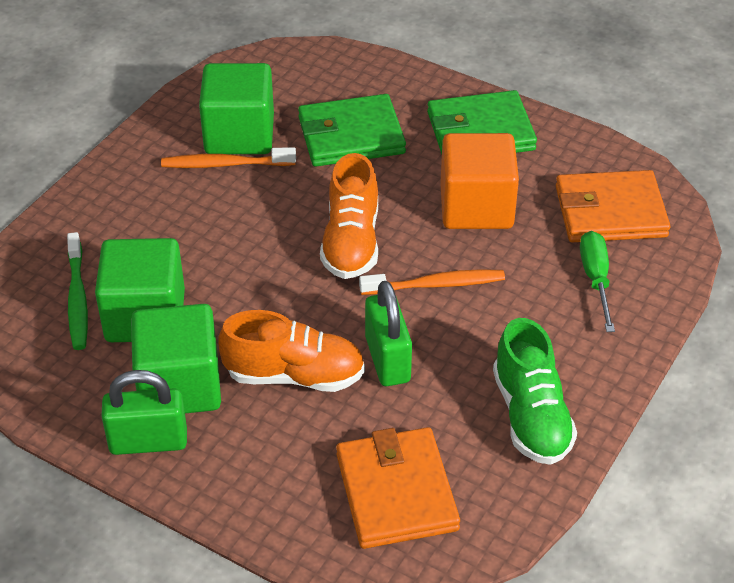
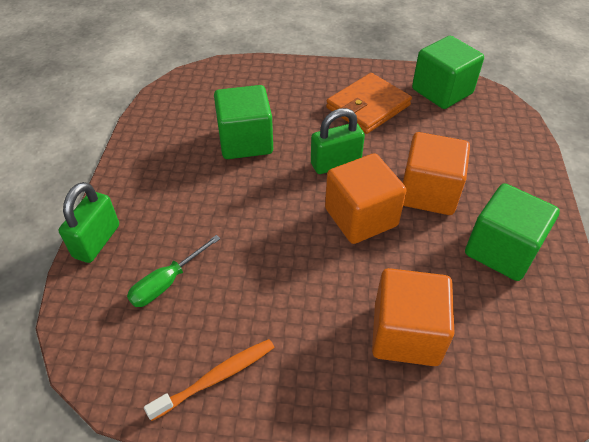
green shoe: [493,318,577,465] = 1 -> none = 0
green toothbrush: [67,232,88,350] = 1 -> none = 0
green wallet: [298,94,406,167] [427,90,537,154] = 2 -> none = 0
orange cube: [440,133,519,229] = 1 -> [325,153,407,244] [372,268,454,366] [403,132,470,215] = 3
orange shoe: [218,310,365,392] [320,153,378,279] = 2 -> none = 0
orange toothbrush: [161,147,296,168] [359,269,505,295] = 2 -> [144,339,275,421] = 1
orange wallet: [336,427,460,549] [556,170,670,242] = 2 -> [326,73,412,134] = 1

